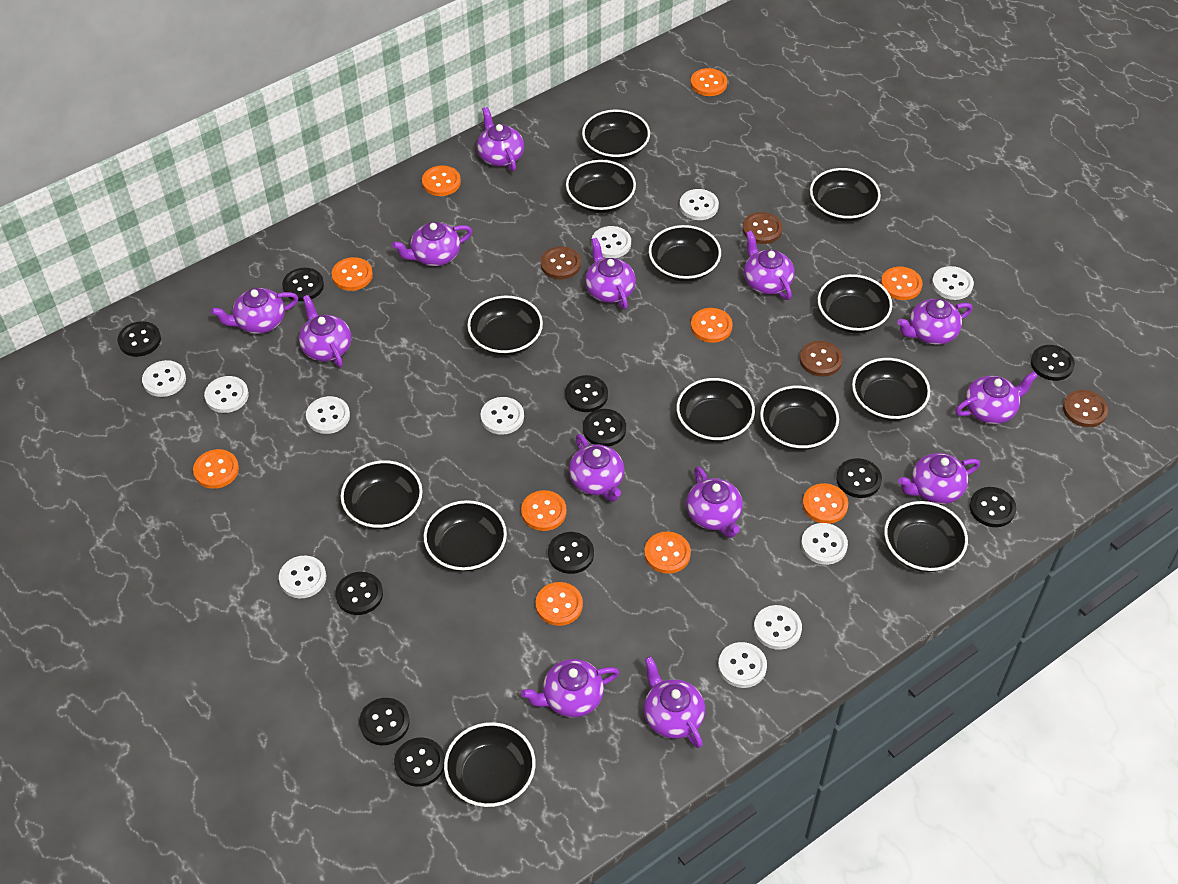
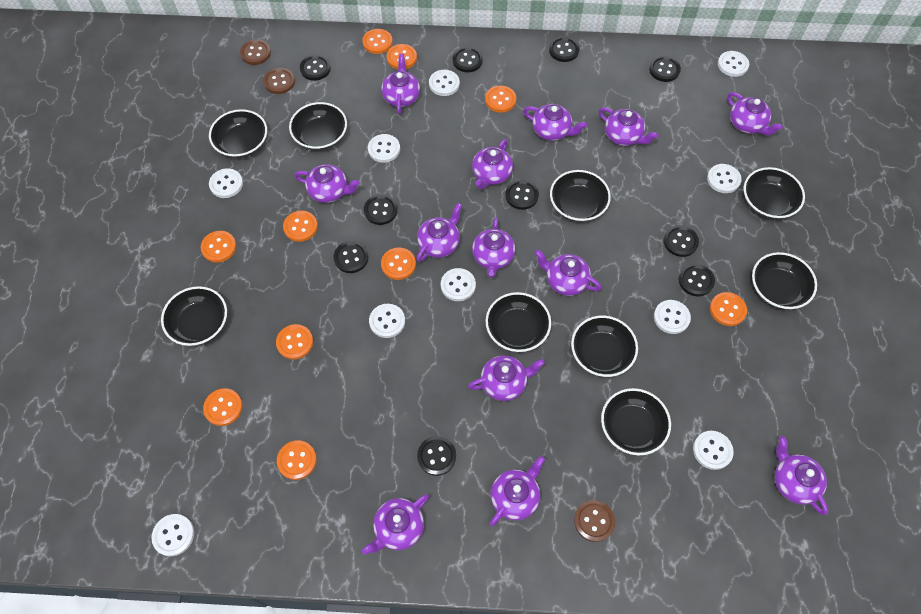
black bowl: [341,460,422,529] [424,500,507,572] [444,722,536,807] [467,296,543,356] [566,160,636,213] [582,110,650,161] [649,225,721,282] [676,378,755,442] [760,386,839,450] [810,168,881,222] [818,274,892,333] [852,358,930,421] [884,501,968,572] = 13 -> [161,286,227,346] [209,109,267,158] [289,102,347,150] [485,292,551,352] [550,170,611,222] [571,316,638,377] [601,388,671,455] [744,167,805,219] [752,252,817,309] = 9
black button: [117,321,161,357] [282,268,324,301] [335,572,383,615] [359,698,410,745] [394,737,445,787] [548,532,594,574] [565,375,608,412] [583,409,626,447] [836,458,882,498] [970,487,1016,527] [1031,345,1075,381] = 11 -> [300,55,331,81] [333,241,369,273] [364,194,398,225] [417,436,456,476] [453,47,483,72] [505,180,539,210] [549,37,579,62] [649,56,681,82] [663,225,699,257] [678,263,715,296] = 10
brown button: [541,246,581,279] [743,212,783,244] [800,341,843,377] [1063,390,1108,427] = 4 -> [240,39,271,65] [264,68,295,94] [574,500,615,542] = 3
white button: [142,360,186,397] [204,376,249,413] [279,556,326,598] [306,396,350,434] [481,397,524,435] [591,226,631,258] [679,189,719,220] [718,642,767,688] [754,605,802,650] [801,523,848,565] [932,266,974,300] = 11 -> [151,514,194,556] [209,168,243,198] [368,134,400,163] [369,304,405,338] [429,70,460,96] [441,268,476,301] [654,300,691,334] [693,431,734,470] [707,164,742,193] [718,51,749,77] = 10

